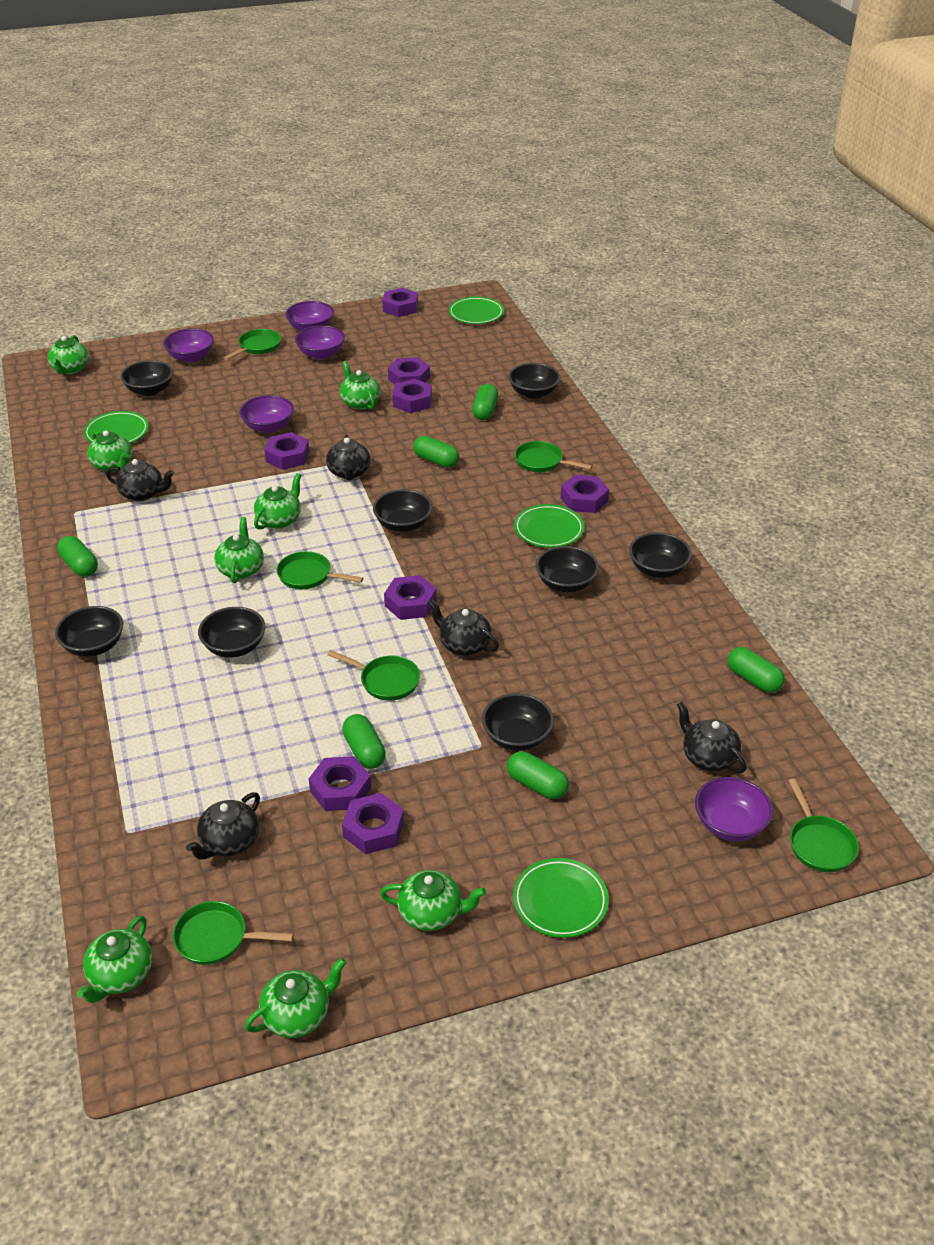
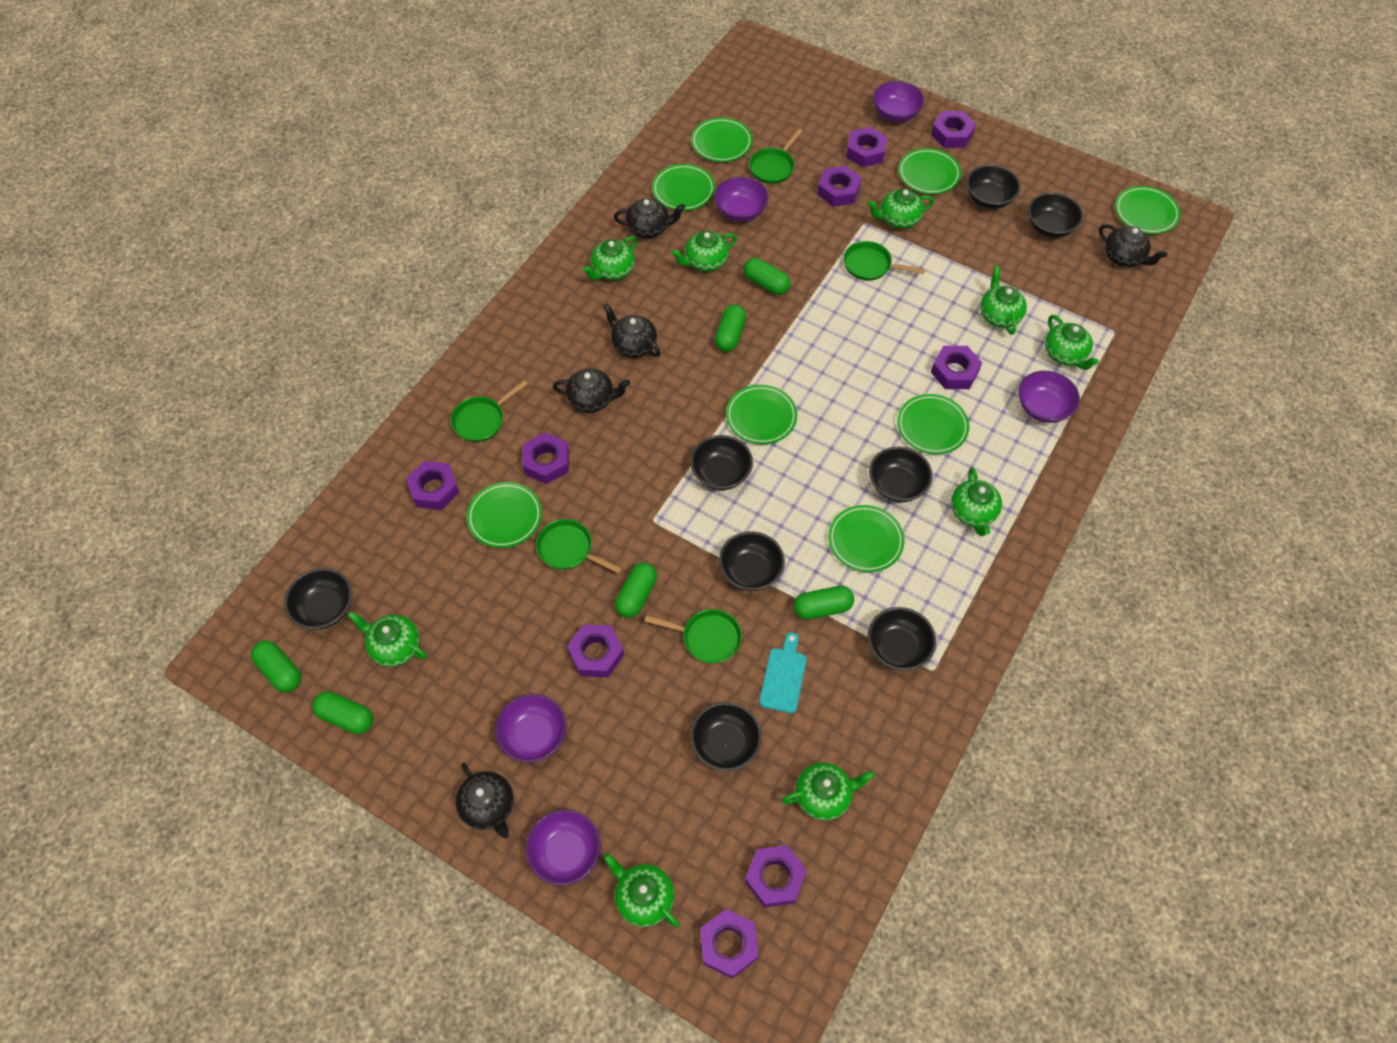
green pan: [173,901,294,965] [224,329,281,360] [277,551,363,589] [327,650,420,701] [515,441,592,472] [788,778,859,872] = 6 -> [451,380,528,442] [536,519,622,574] [645,609,742,663] [749,128,803,184] [844,241,925,281] = 5
green plate: [84,411,149,443] [448,297,504,324] [513,858,609,938] [514,504,584,548] = 4 -> [466,482,542,548] [652,164,715,211] [691,118,753,162] [726,385,797,444] [828,505,905,572] [897,394,969,454] [898,148,961,194] [1115,186,1181,234] = 8
green teapot: [48,335,89,374] [77,916,152,1003] [87,431,133,472] [214,517,264,583] [245,958,346,1038] [254,473,302,530] [339,361,381,410] [380,870,486,931] = 8 -> [347,612,427,667] [583,236,637,280] [604,854,680,928] [671,231,737,271] [782,762,875,821] [867,189,934,229] [951,467,1002,536] [980,266,1027,335] [1045,315,1099,370] = 9
purple nut: [264,432,310,470] [309,756,371,811] [342,793,404,854] [382,288,418,317] [384,575,437,620] [388,357,430,385] [393,379,432,413] [561,475,609,513] = 8 -> [406,461,460,510] [522,432,569,484] [567,624,624,677] [700,909,759,978] [745,845,807,908] [817,166,861,207] [846,127,887,167] [931,111,976,148] [931,346,982,389] = 9
turquoise cutting board: none = 0 -> [759,632,807,713] = 1

